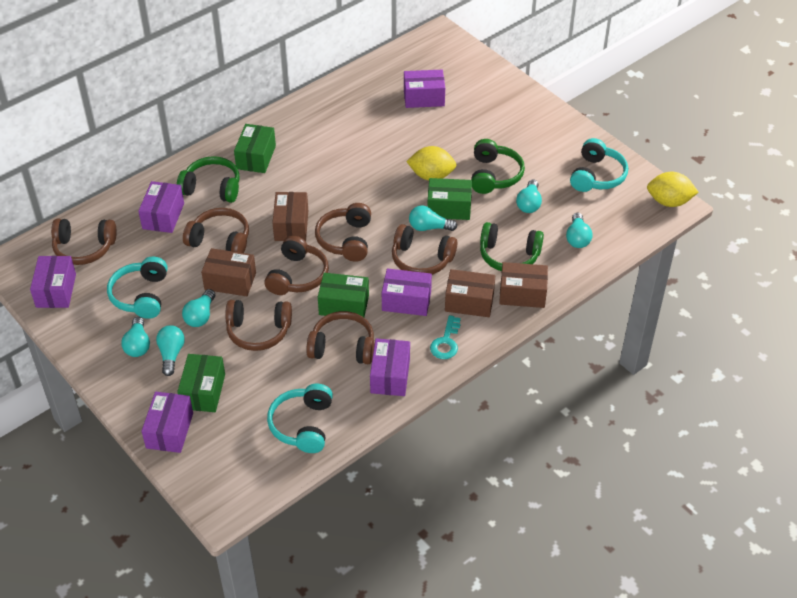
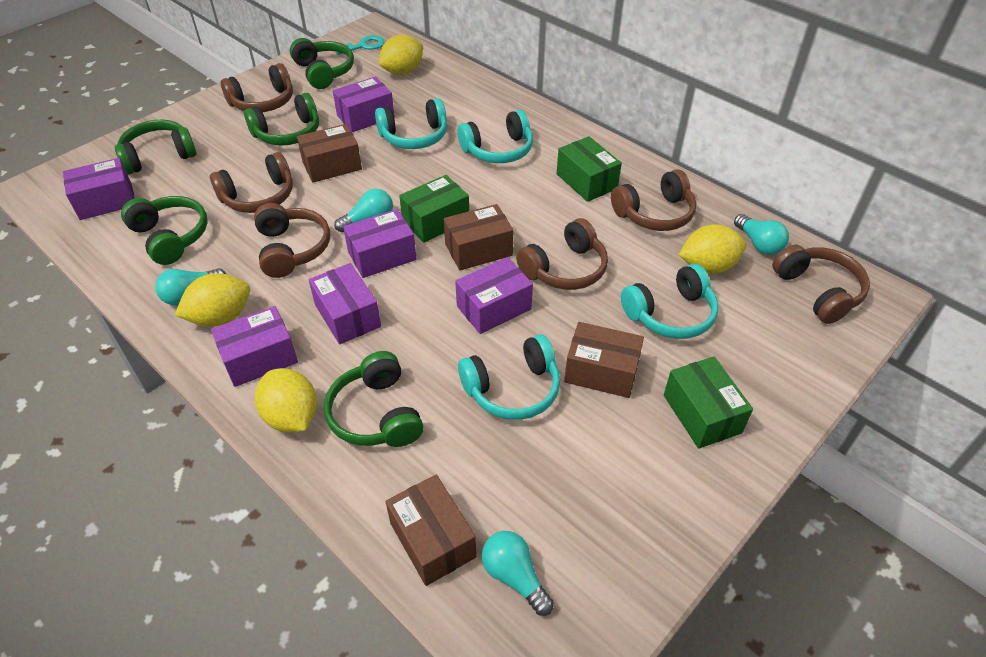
brown headphones: [51,218,117,265] [183,208,249,253] [225,300,292,351] [265,236,329,295] [306,311,374,364] [315,203,371,262] [392,224,457,275] = 7 -> [210,152,293,213] [221,63,293,112] [254,203,330,278] [516,218,608,290] [611,169,696,231] [772,244,870,324] = 6
green box: [177,354,225,412] [234,124,276,173] [318,273,369,317] [427,178,472,220] = 4 -> [399,175,469,243] [557,136,622,202] [664,357,753,449] = 3
green headphones: [177,156,240,203] [471,139,525,194] [480,222,544,271] = 3 -> [115,119,197,175] [121,196,208,265] [244,93,319,146] [290,38,354,89] [324,351,423,447] = 5
turquoise headphones: [107,257,168,319] [267,384,333,453] [570,138,628,192] = 3 -> [375,98,447,149] [457,110,533,163] [458,334,560,420] [621,264,718,339] = 4
turquoise light bulb: [121,317,150,357] [156,325,185,376] [182,289,215,327] [409,205,457,231] [516,179,542,213] [566,213,592,248] = 6 -> [155,268,226,305] [334,189,393,232] [482,531,554,616] [734,214,789,255] = 4
yellow lemon: [406,146,456,180] [647,172,698,207] = 2 -> [175,273,250,327] [255,368,317,432] [379,35,423,75] [679,224,746,274] = 4

